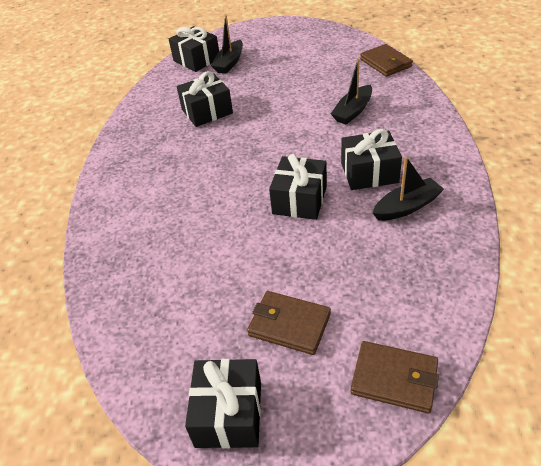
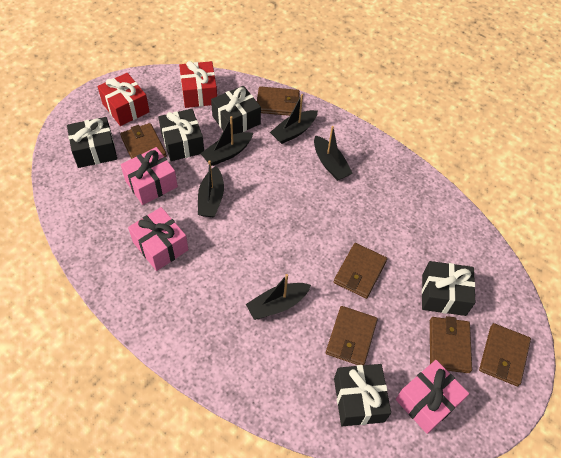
black boat: [211,15,243,74] [331,58,372,124] [373,157,444,221] = 3 -> [198,160,224,217] [200,116,253,166] [246,274,311,320] [270,94,318,144] [314,126,353,181] = 5
brown wallet: [247,291,331,355] [351,341,439,413] [360,44,413,77] = 3 -> [120,123,167,159] [257,86,300,116] [326,306,378,365] [334,243,387,299] [430,316,472,373] [479,323,531,386] = 6
pink gift: none = 0 -> [121,147,178,205] [128,207,189,271] [396,360,469,434] = 3
red gift: none = 0 -> [97,73,150,126] [179,61,217,108] = 2

